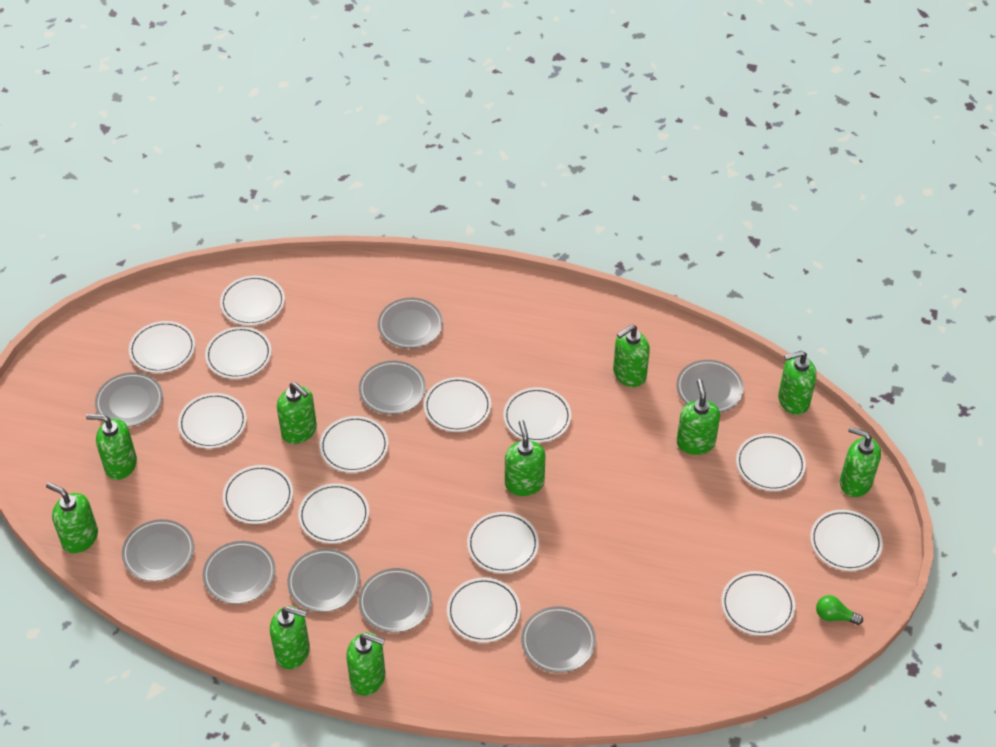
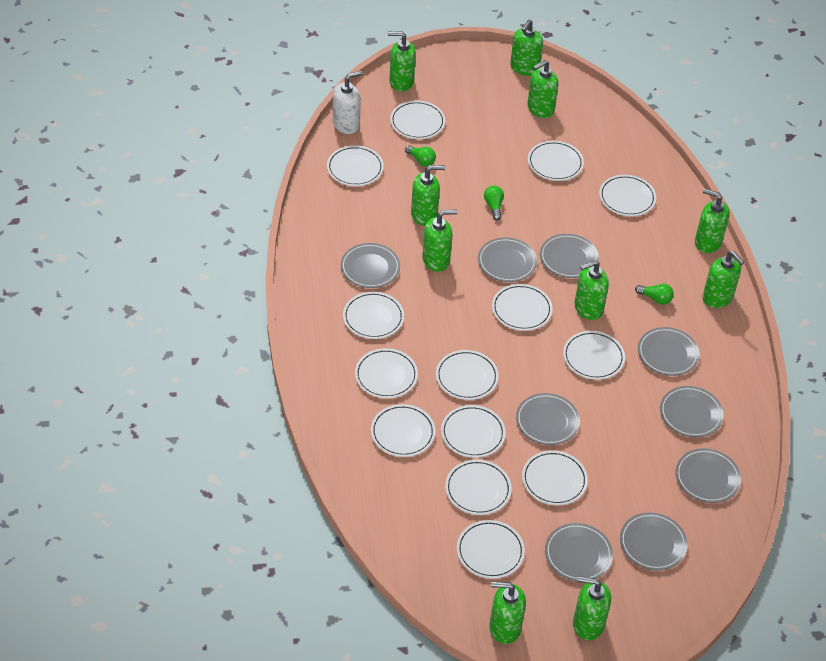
green light bulb: [816,595,863,625] = 1 -> [405,145,436,167] [484,185,504,220] [635,284,674,305] = 3
white soap dispenser: none = 0 -> [333,71,363,134] = 1

